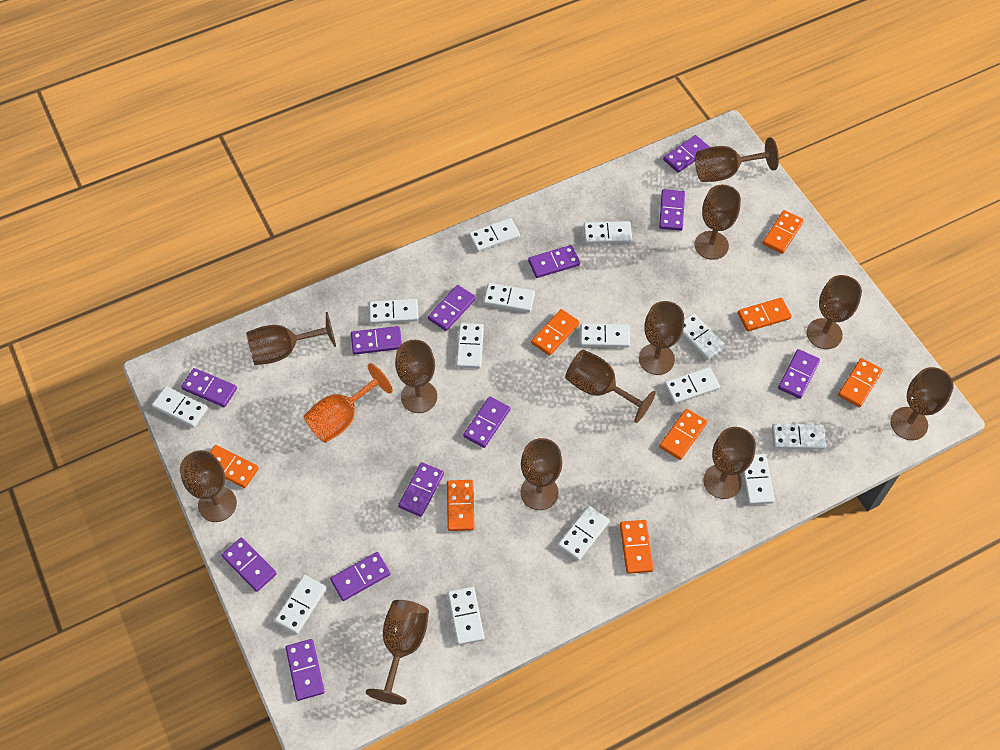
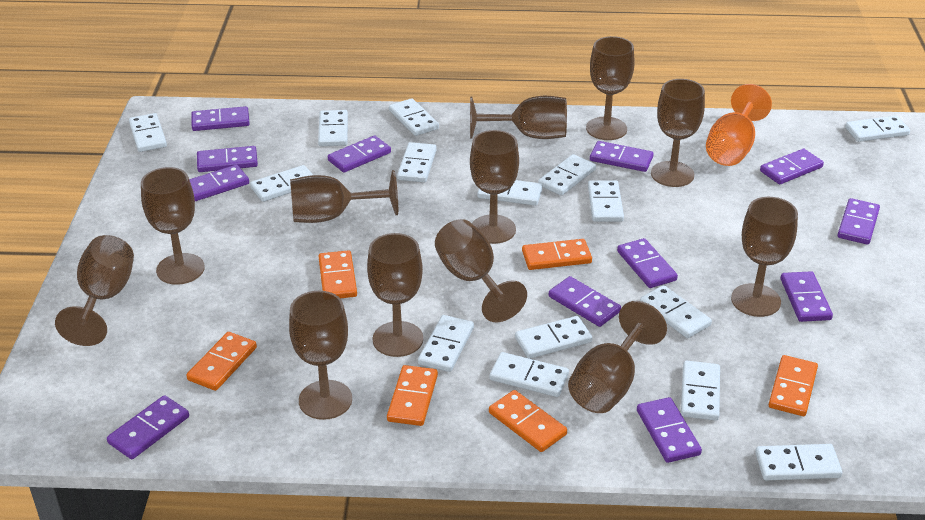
orange domino: [210,445,259,488] [447,480,475,531] [531,309,580,356] [620,520,654,574] [659,409,707,460] [738,298,792,331] [763,210,804,254] [838,358,883,407] = 8 -> [186,332,257,391] [319,250,357,298] [387,365,438,426] [489,390,567,452] [522,239,592,270] [769,355,818,416] = 6
white domino: [152,386,208,428] [274,575,327,634] [369,299,419,324] [447,587,485,645] [456,323,484,369] [469,218,520,252] [483,283,535,313] [558,506,610,561] [580,323,630,348] [584,221,632,244] [664,367,720,404] [682,313,726,360] [743,454,775,505] [772,424,826,450] = 14 -> [129,113,167,152] [250,165,313,202] [318,110,348,146] [389,98,439,136] [397,142,437,182] [418,315,474,372] [477,180,543,206] [490,352,569,397] [515,316,592,359] [538,154,596,196] [588,180,624,222] [640,285,712,338] [681,361,720,421] [755,444,842,480] [845,116,910,142] = 15

